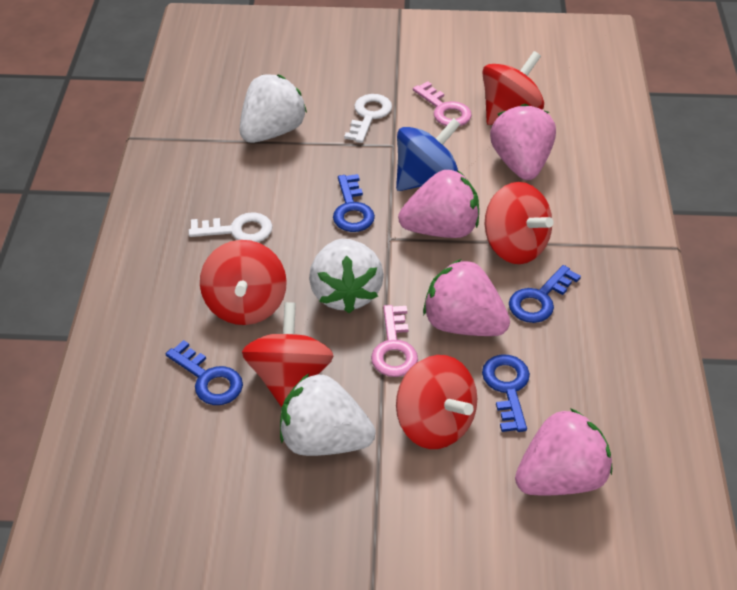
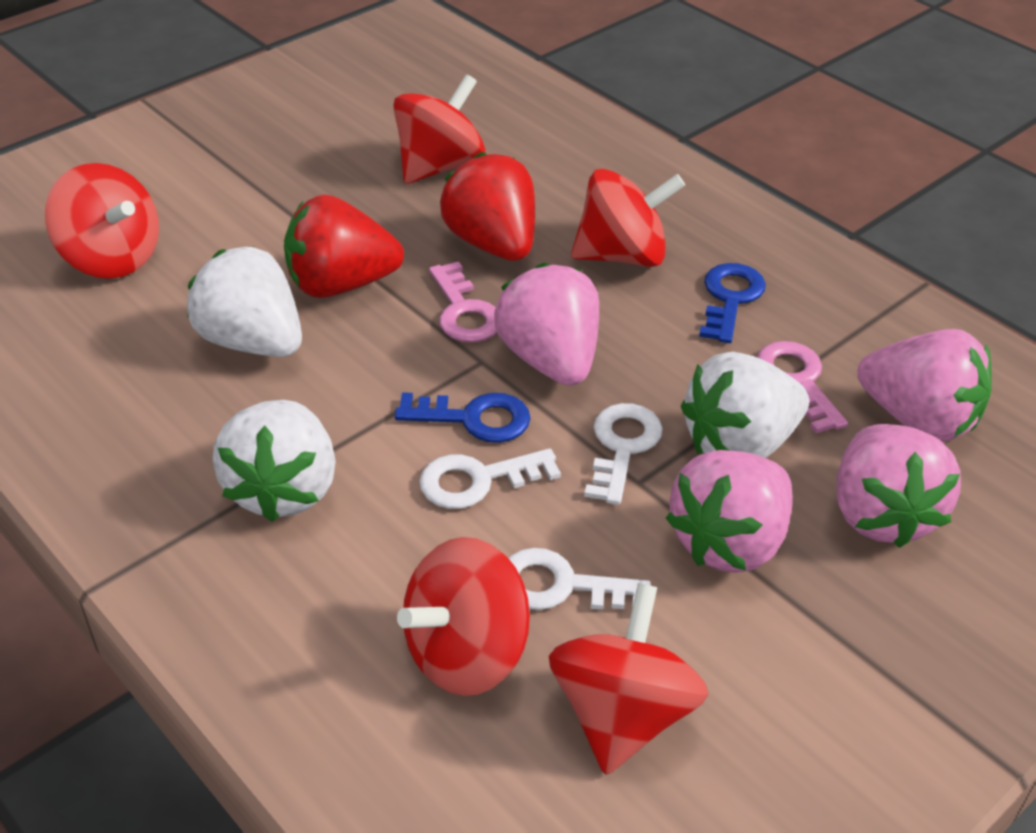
blue key: [166,340,243,405] [333,174,375,232] [482,355,530,432] [509,265,581,323] = 4 -> [395,392,531,443] [699,263,766,343] = 2
blue spinning top: [396,118,460,191] = 1 -> none = 0
red strawberry: none = 0 -> [284,194,404,298] [440,152,535,261] = 2
white key: [189,212,273,242] [344,94,392,143] = 2 -> [419,448,561,509] [508,548,651,610] [584,403,663,505] = 3

